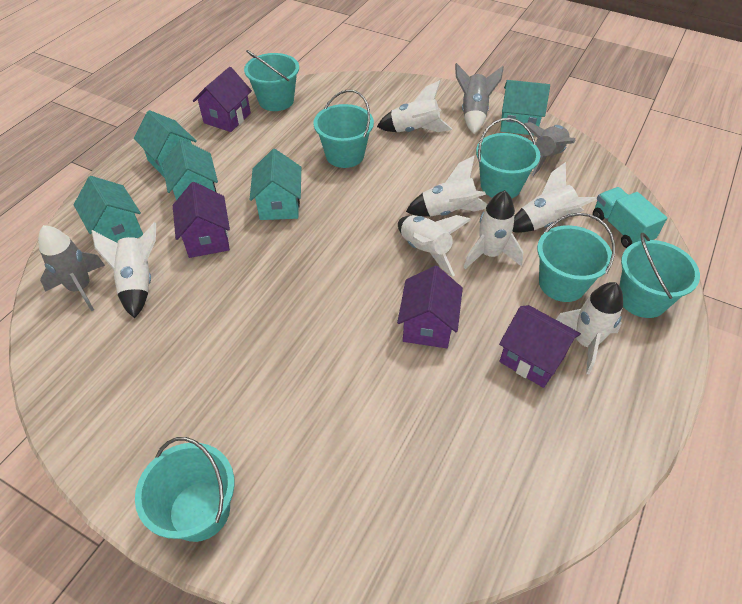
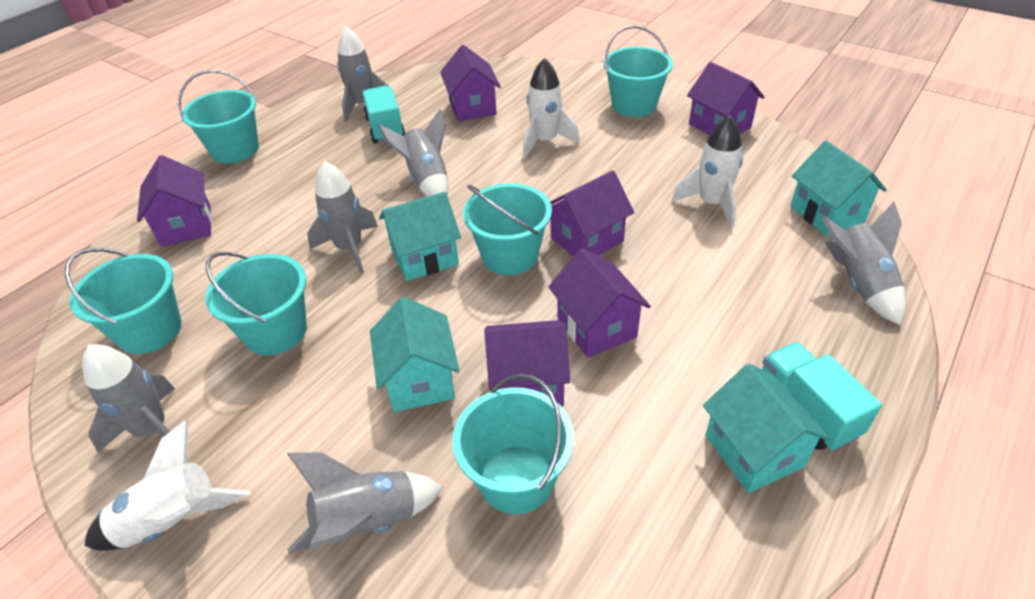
grey rocket: [38,225,105,311] [455,63,504,134] [524,122,576,176] = 3 -> [82,344,175,453] [287,452,443,553] [307,161,378,274] [337,26,390,122] [378,109,448,197] [821,202,906,325] = 6
purple house: [173,182,230,258] [193,67,252,132] [397,266,463,348] [499,305,581,388] = 4 -> [137,155,212,247] [440,45,501,121] [484,320,570,406] [549,248,651,358] [550,170,634,257] [687,62,765,135] = 6
turquoise house: [74,176,143,243] [134,110,197,178] [162,139,218,200] [250,149,301,220] [500,80,550,136] = 5 -> [370,297,459,412] [379,192,461,281] [703,364,831,493] [790,141,887,236] = 4
turquoise truck: [593,187,667,248] = 1 -> [362,86,405,143] [762,342,882,451] = 2
white rocket: [91,222,156,319] [377,80,452,132] [398,215,471,277] [406,155,487,217] [464,190,523,269] [512,162,597,233] [556,282,623,375] = 7 -> [85,419,250,551] [523,58,580,158] [672,115,743,228] = 3

